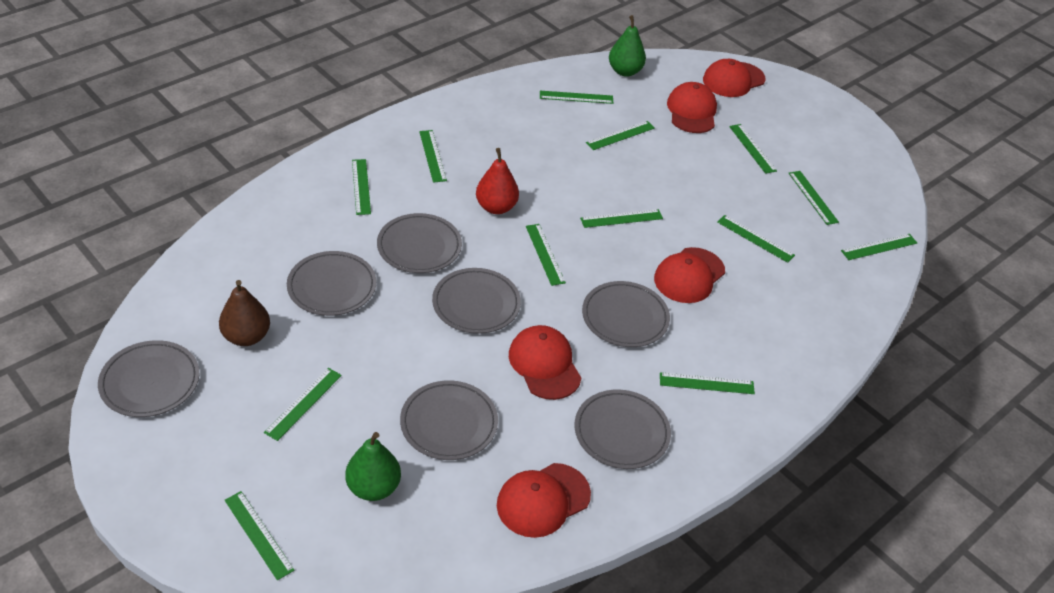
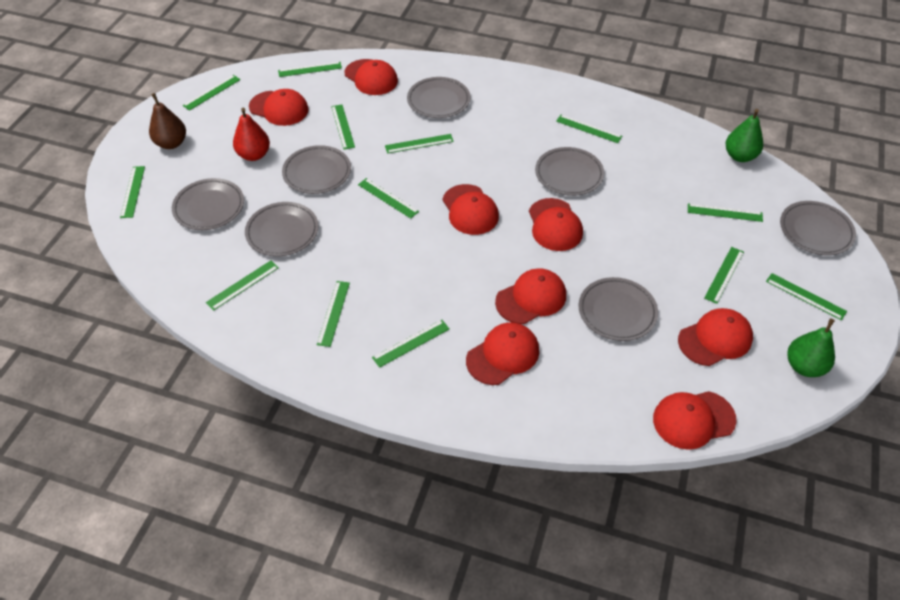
red cap: [497,463,591,538] [509,325,581,400] [654,247,725,303] [667,82,717,133] [703,59,765,97] = 5 -> [249,89,309,126] [344,59,398,95] [443,184,499,235] [466,323,539,385] [495,268,566,324] [529,198,583,251] [653,391,737,450] [678,308,753,366] = 8

